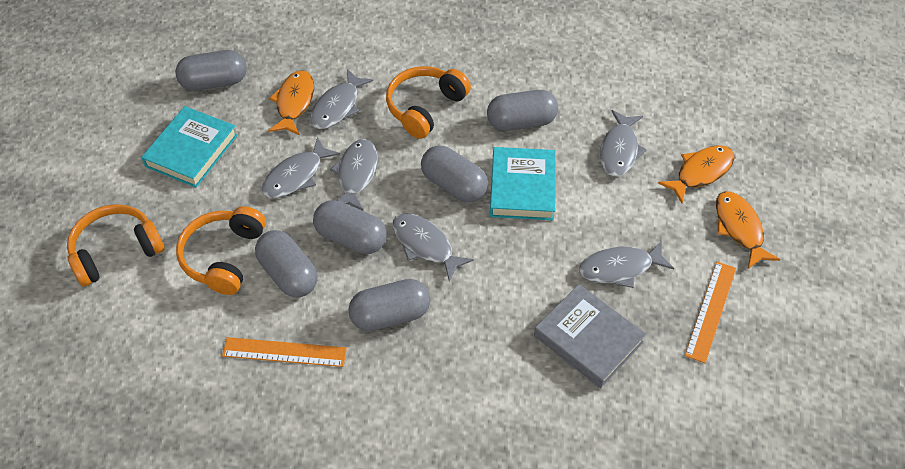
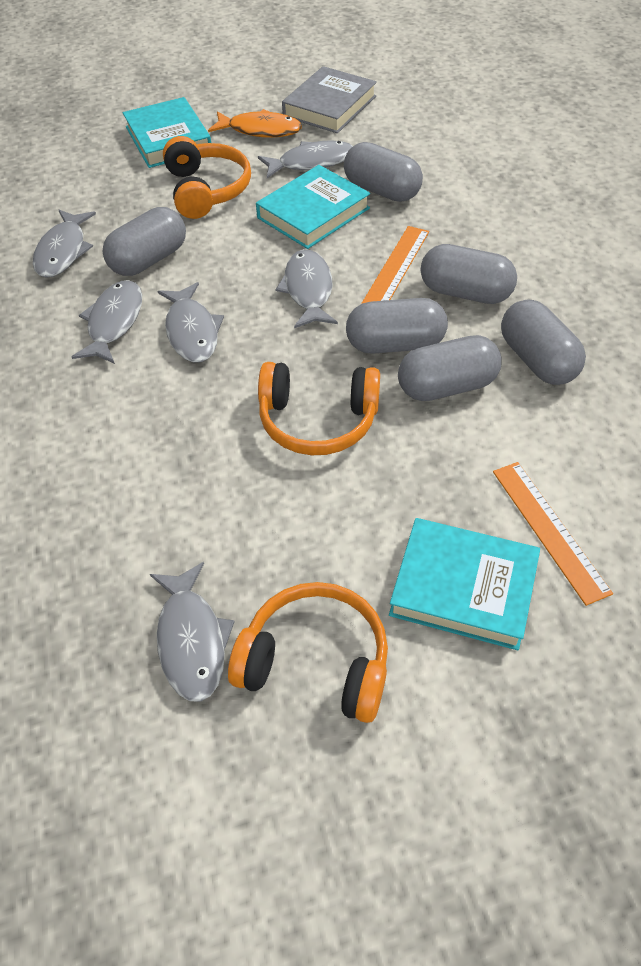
orange fish: [268,70,314,135] [658,145,735,203] [716,192,780,269] = 3 -> [208,109,302,138] = 1
turquoise book: [141,106,238,188] [490,147,556,220] = 2 -> [123,97,211,168] [256,165,370,249] [389,518,540,650] = 3

